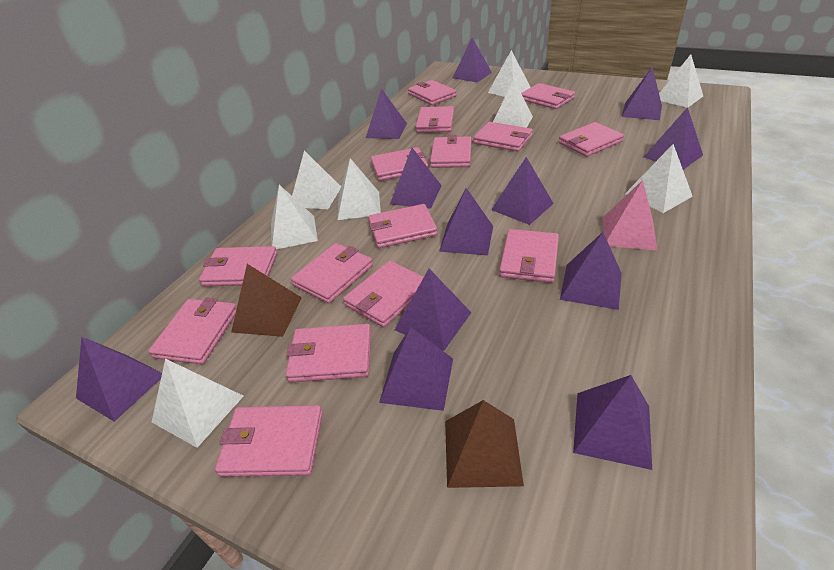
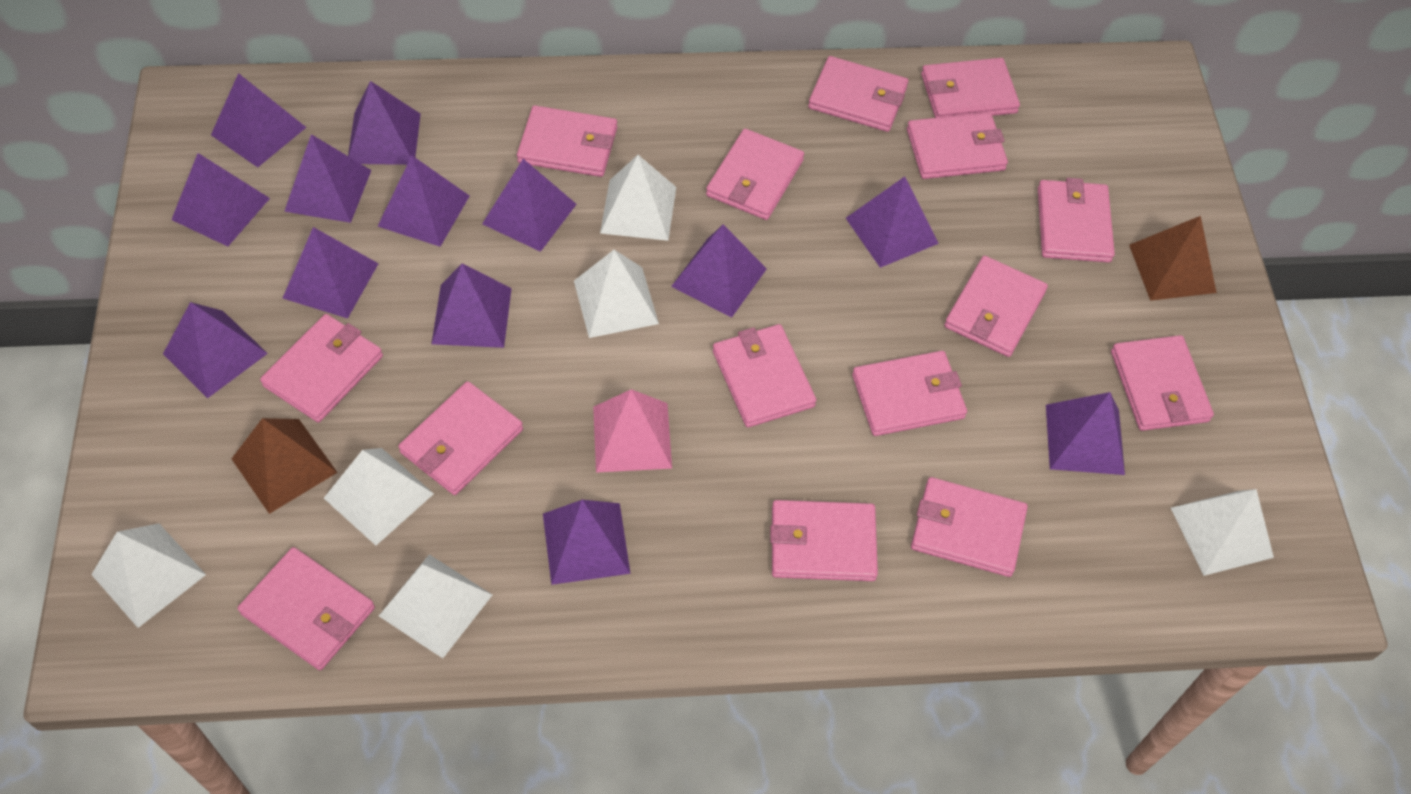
purple pyramid: [76,337,162,422] [366,88,407,139] [379,327,453,411] [390,148,442,209] [395,269,471,351] [439,188,493,255] [453,38,492,83] [491,157,554,225] [560,232,622,310] [573,375,652,470] [622,67,662,120] [644,107,703,170] = 12 -> [163,302,268,398] [171,153,270,246] [211,73,307,167] [283,227,379,318] [284,134,371,223] [348,81,421,165] [377,156,469,247] [431,264,512,348] [482,159,577,252] [543,500,631,585] [671,225,767,318] [846,177,939,268] [1046,392,1125,475] = 13
white pyramid: [152,359,244,448] [271,185,318,249] [292,151,341,209] [337,158,381,220] [488,50,531,97] [493,79,533,128] [625,144,693,213] [659,54,703,107] = 8 -> [91,523,206,628] [324,448,434,545] [379,554,492,658] [574,250,659,338] [600,155,676,241] [1171,489,1274,576] = 6

